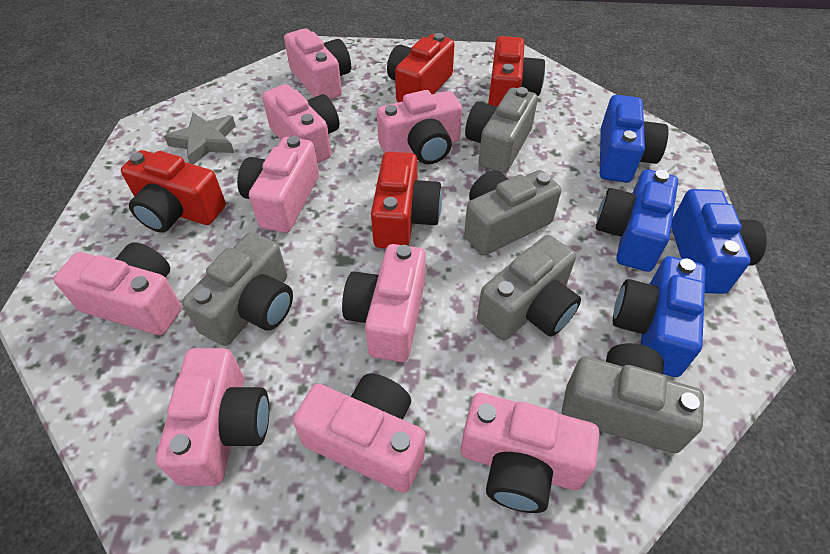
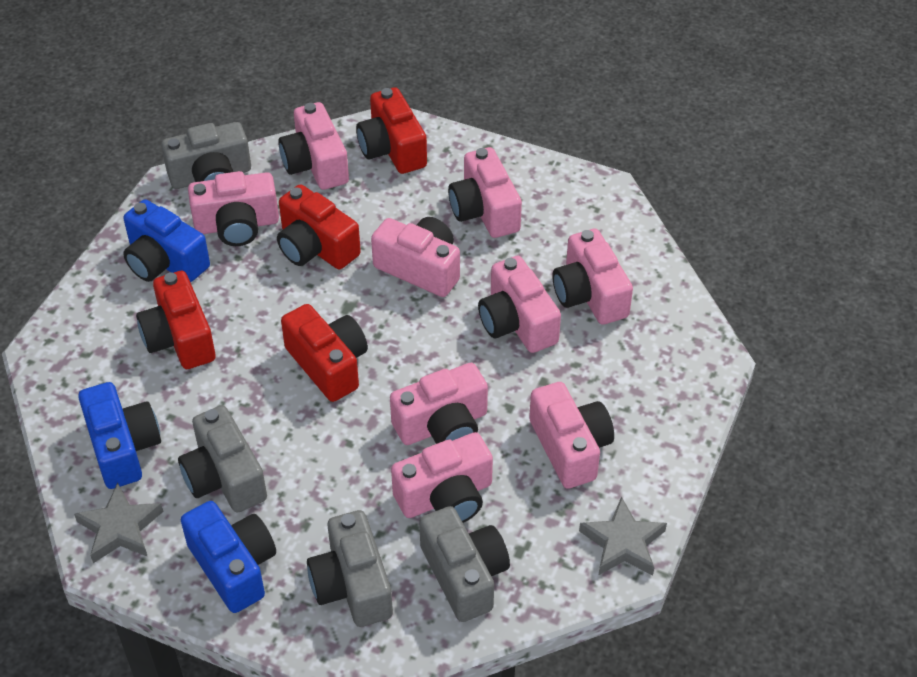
blue camera: [596,169,678,272] [600,95,668,183] [613,256,706,377] [671,189,767,294] = 4 -> [78,382,161,489] [123,199,210,282] [181,501,276,613] = 3
grey camera: [182,232,293,346] [464,170,561,256] [465,87,538,173] [477,235,581,340] [562,343,704,453] = 5 -> [161,122,251,189] [178,405,267,513] [307,510,393,627] [419,506,510,622] = 4
grey star: [164,113,236,165] = 1 -> [74,483,164,563] [579,497,667,576] = 2

